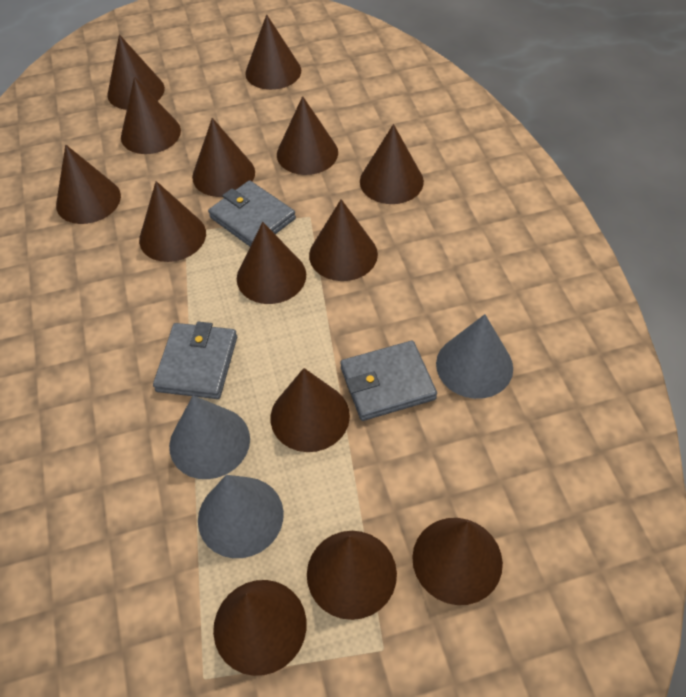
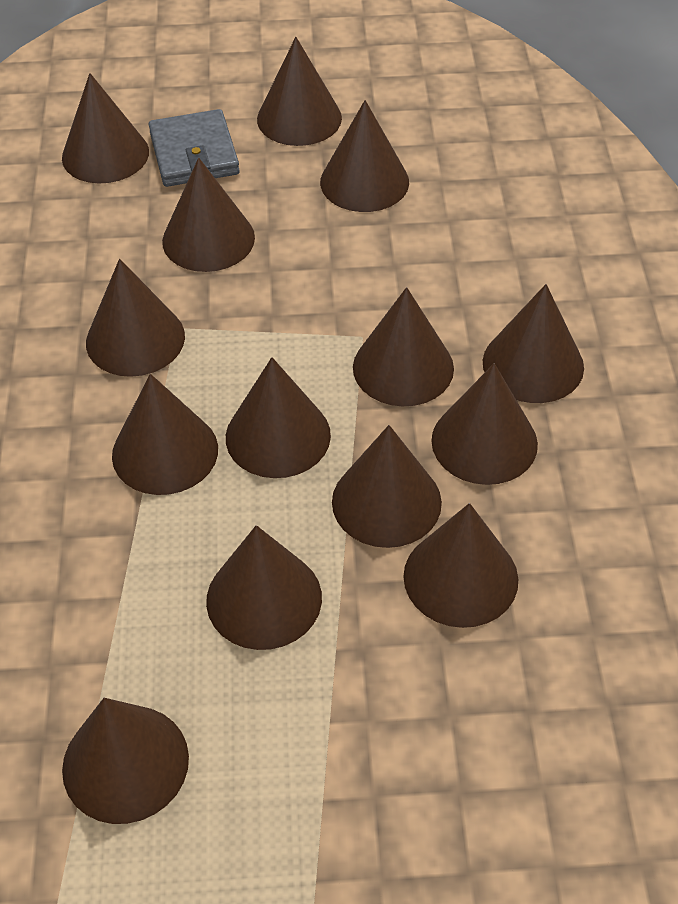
grey cone: [169,395,250,479] [198,475,284,558] [436,314,513,399] = 3 -> none = 0
grey wallet: [153,322,237,399] [208,180,296,247] [340,341,437,421] = 3 -> [149,109,240,187] = 1

